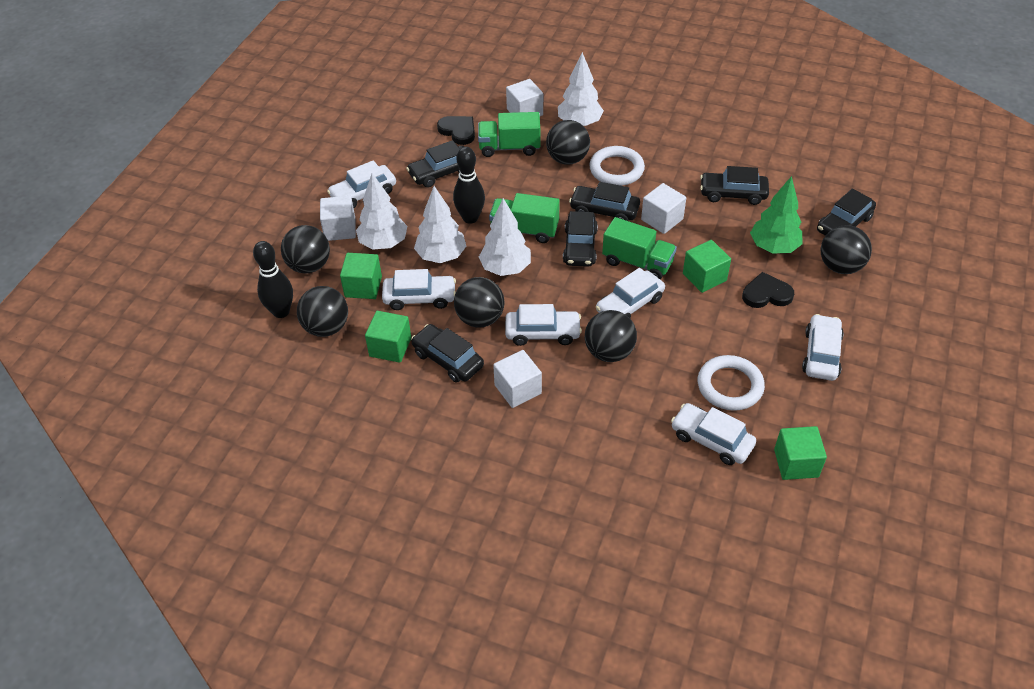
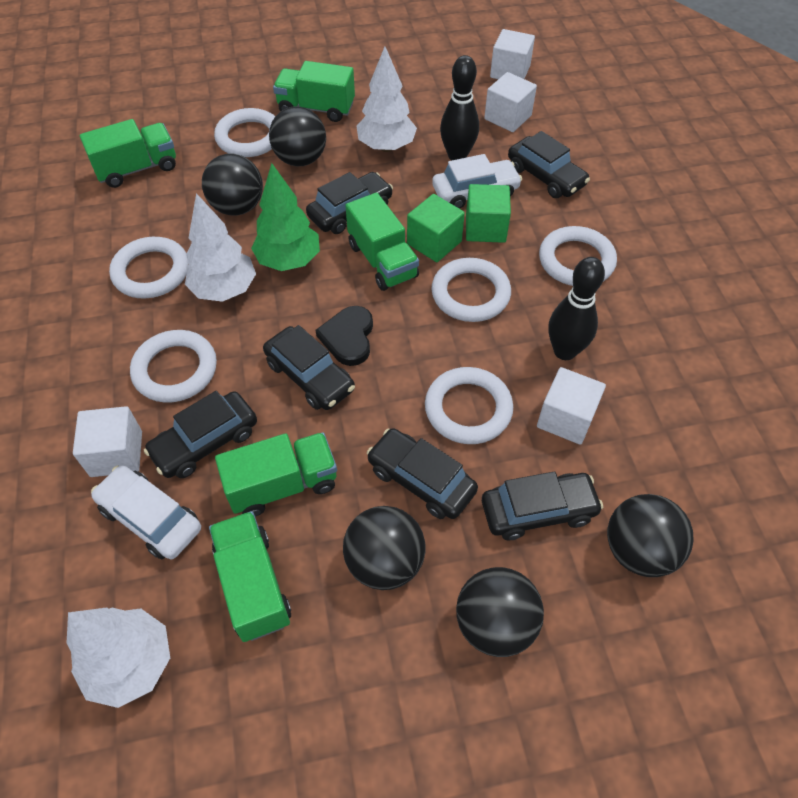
black ball: [281,225,330,273] [297,286,348,337] [454,277,504,327] [546,120,590,165] [585,310,637,362] [821,225,872,274] = 6 -> [202,154,263,215] [269,106,326,166] [343,506,426,590] [456,567,544,657] [607,494,694,577] = 5
black heart: [437,116,475,145] [742,272,794,308] = 2 -> [316,306,373,366] = 1
green cube: [340,253,382,299] [365,311,411,363] [683,240,731,293] [774,426,827,480] = 4 -> [407,194,465,262] [466,184,511,243] = 2
green truck: [478,112,540,157] [489,193,560,243] [602,217,677,279] = 3 -> [80,119,176,188] [209,511,291,642] [215,432,337,517] [273,61,355,122] [345,193,419,291] = 5
white car: [327,160,396,208] [382,269,456,310] [505,304,582,346] [596,268,665,318] [671,403,756,465] [802,314,844,381] = 6 -> [91,465,201,559] [432,154,522,209] = 2
white ring: [589,146,645,186] [698,355,765,411] = 2 -> [109,237,189,299] [130,330,217,403] [214,108,275,157] [425,367,513,444] [431,258,511,322] [539,226,617,286] = 6
white tree: [356,173,407,249] [414,186,466,263] [479,198,531,276] [558,52,604,126] = 4 -> [67,607,170,708] [185,193,256,302] [357,46,417,152] = 3

